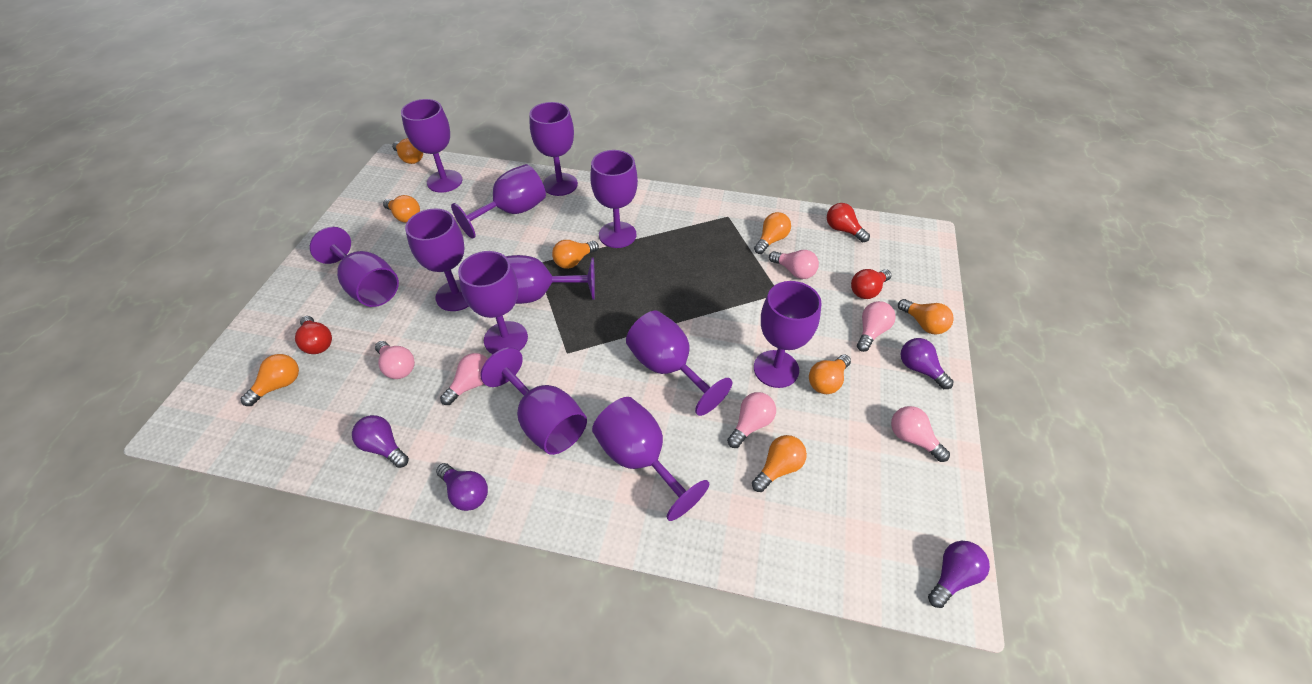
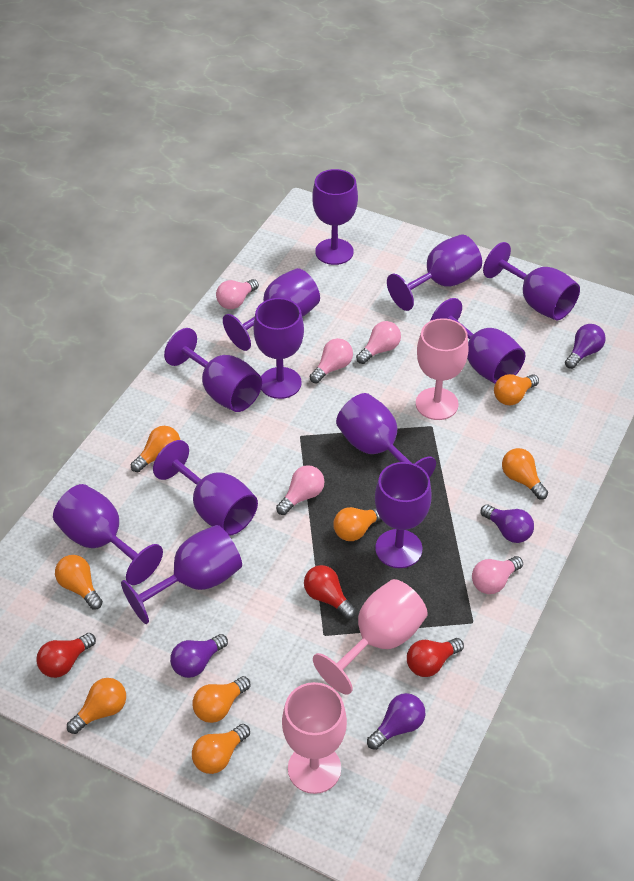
pink goblet: none = 0 -> [282,682,347,794] [313,579,428,695] [416,318,469,420] = 3
pink light bulb: [375,341,415,379] [440,353,488,405] [727,392,776,448] [769,250,819,279] [857,301,896,352] [891,406,950,462] = 6 -> [216,279,259,309] [276,465,325,515] [310,338,353,383] [356,321,401,364] [472,556,523,594] = 5

